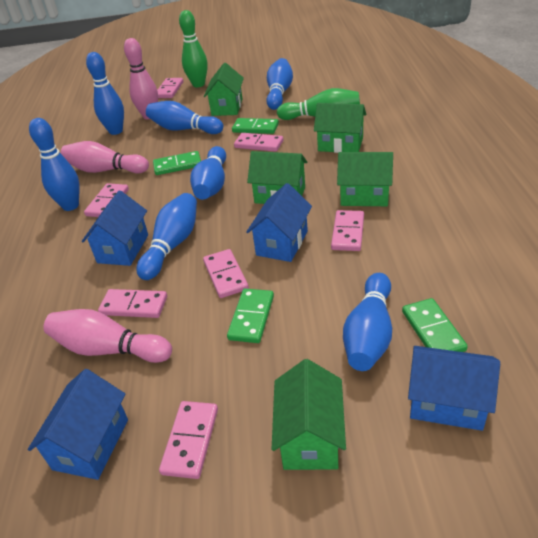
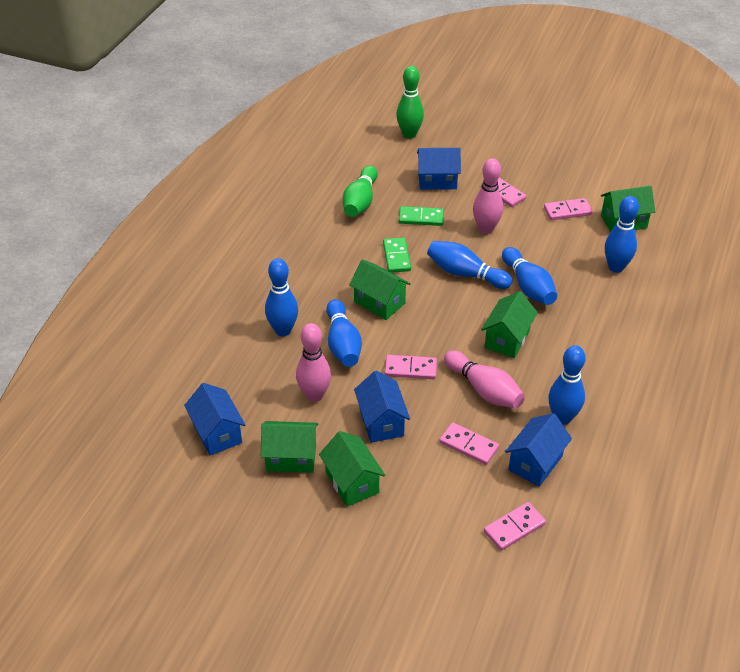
blue bowling pin: [29,118,80,211] [86,52,124,135] [137,193,197,280] [146,101,223,134] [190,146,226,200] [266,58,293,110] [343,273,392,371] = 7 -> [265,258,298,336] [326,299,362,367] [427,241,512,289] [502,247,557,305] [548,345,585,425] [605,196,639,273] = 6
green domino: [153,151,201,175] [227,288,274,343] [232,118,279,134] [402,298,468,352] = 4 -> [383,238,411,273] [399,206,444,226] = 2
pink domino: [84,183,129,217] [98,289,167,318] [157,78,183,98] [159,401,218,479] [203,249,249,298] [234,133,283,152] [331,210,364,251] = 7 -> [385,355,437,379] [439,422,499,465] [481,178,526,207] [484,502,546,551] [544,198,593,220] = 5

